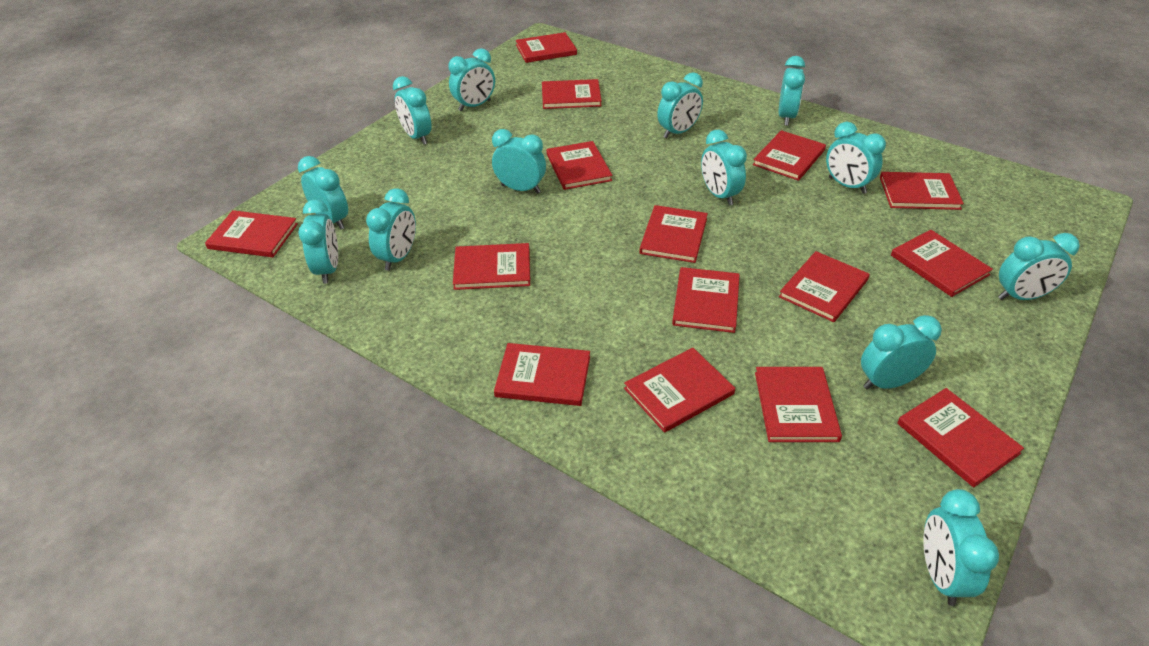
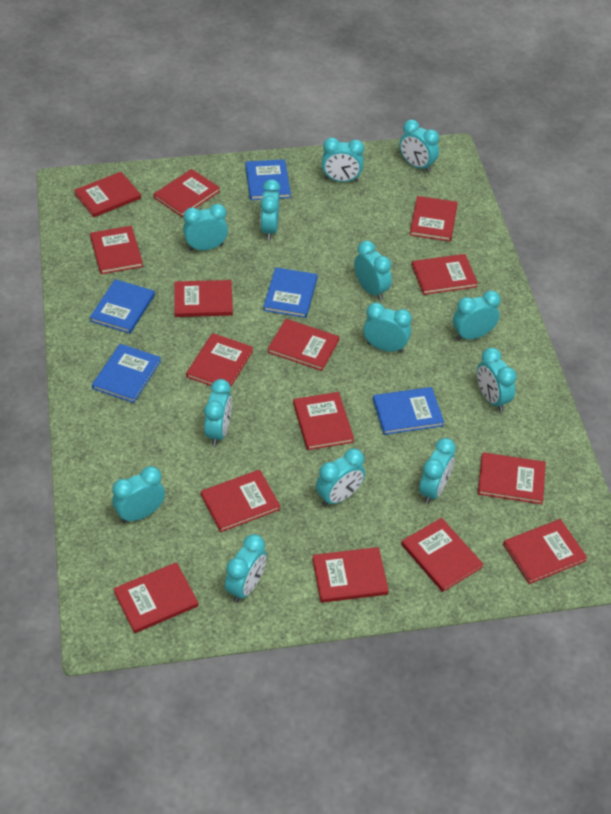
blue book: none = 0 -> [89,279,155,334] [92,344,161,403] [245,159,291,200] [263,267,318,318] [373,387,444,435] = 5

